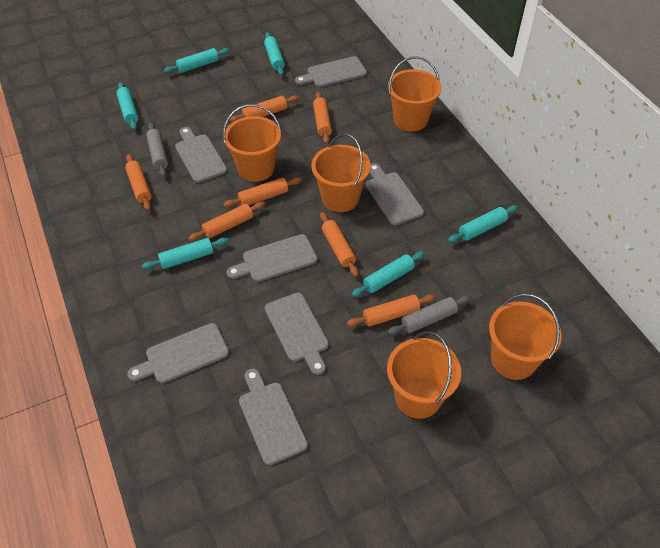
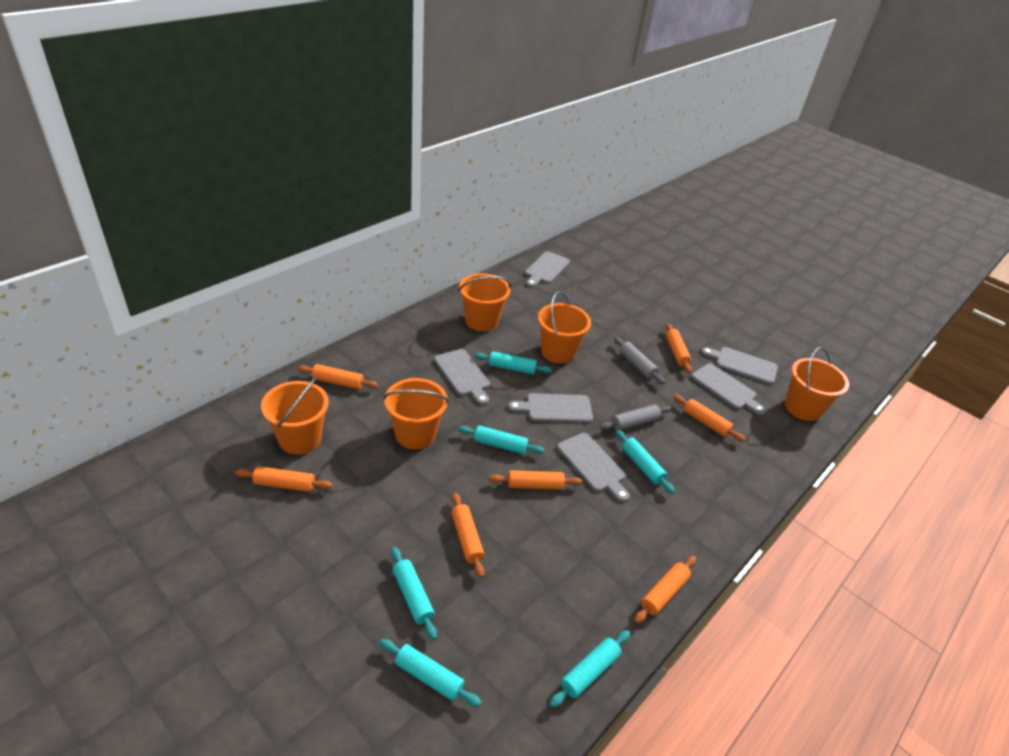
grey cutting board: [127,323,229,384] [175,127,227,183] [226,234,318,282] [239,369,308,465] [265,293,329,375] [295,56,367,87] [366,163,424,225] = 7 -> [434,349,490,405] [508,393,593,423] [525,251,570,287] [557,433,630,502] [691,363,766,415] [701,347,778,384] = 6

